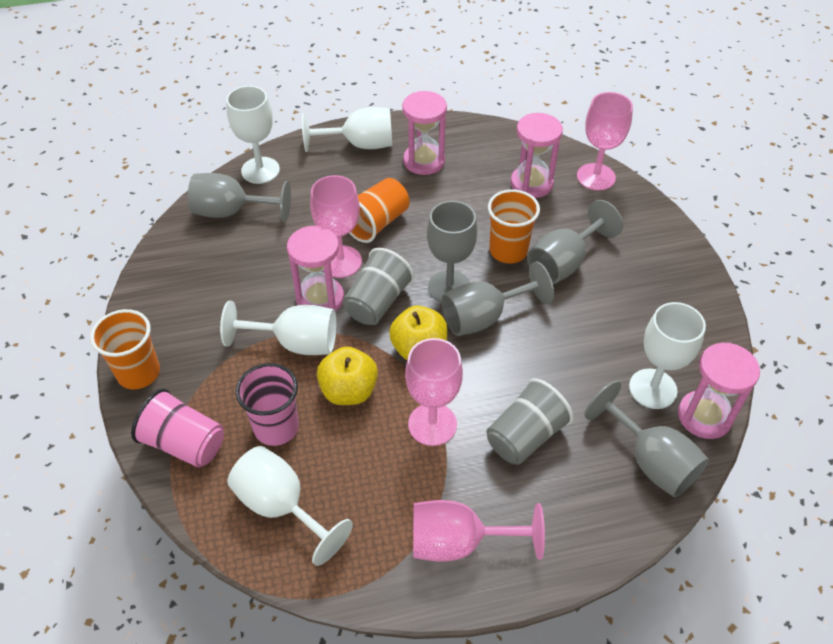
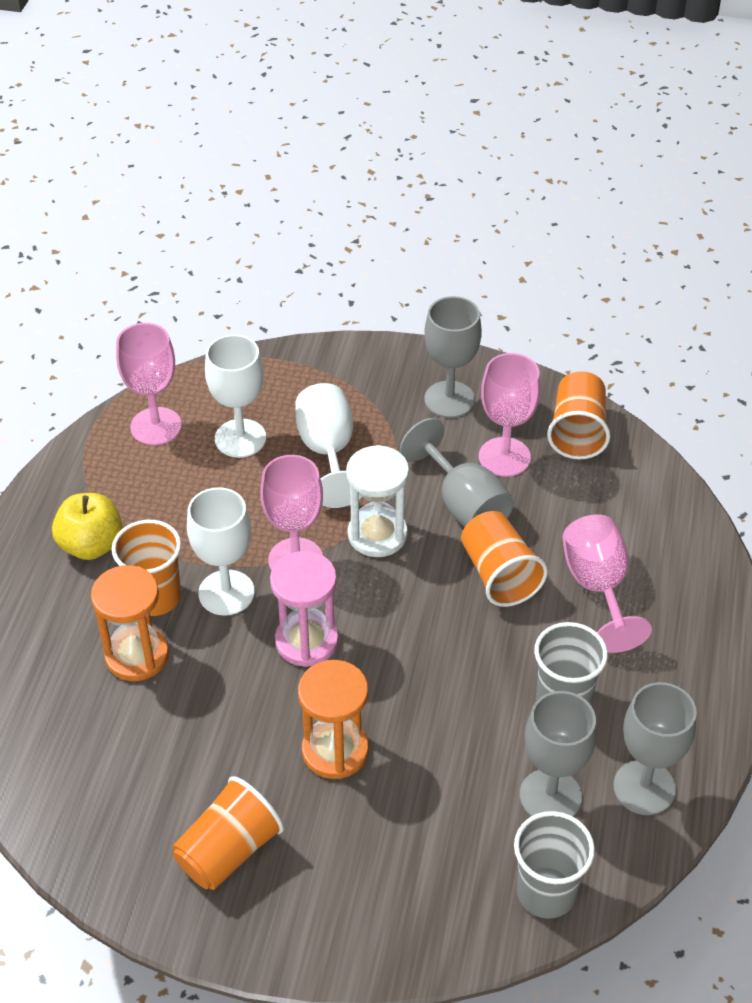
grey goblet: [188,173,291,222] [427,201,477,302] [441,261,554,336] [527,200,623,284] [584,381,709,497] = 5 -> [400,418,514,527] [424,296,482,418] [520,691,597,817] [613,682,697,815] = 4
orange cup: [90,309,160,389] [349,178,409,243] [488,189,540,263] = 3 -> [112,520,181,616] [172,776,284,890] [461,511,548,607] [547,371,610,459] = 4
orange hourglass: none = 0 -> [91,565,169,681] [298,660,369,779] = 2
pink cup: [131,389,224,468] [236,363,299,446] = 2 -> none = 0
pink hourglass: [287,226,344,312] [402,91,447,175] [511,113,563,198] [678,343,760,439] = 4 -> [270,551,339,667] = 1
white goblet: [220,301,337,355] [226,86,280,184] [227,446,353,566] [302,107,392,152] [629,302,706,409] = 5 -> [187,487,255,616] [205,334,266,458] [295,383,362,508] = 3
white hourglass: none = 0 -> [346,445,409,557] = 1
yellow apple: [317,347,378,405] [389,306,448,360] = 2 -> [52,493,123,560] = 1

